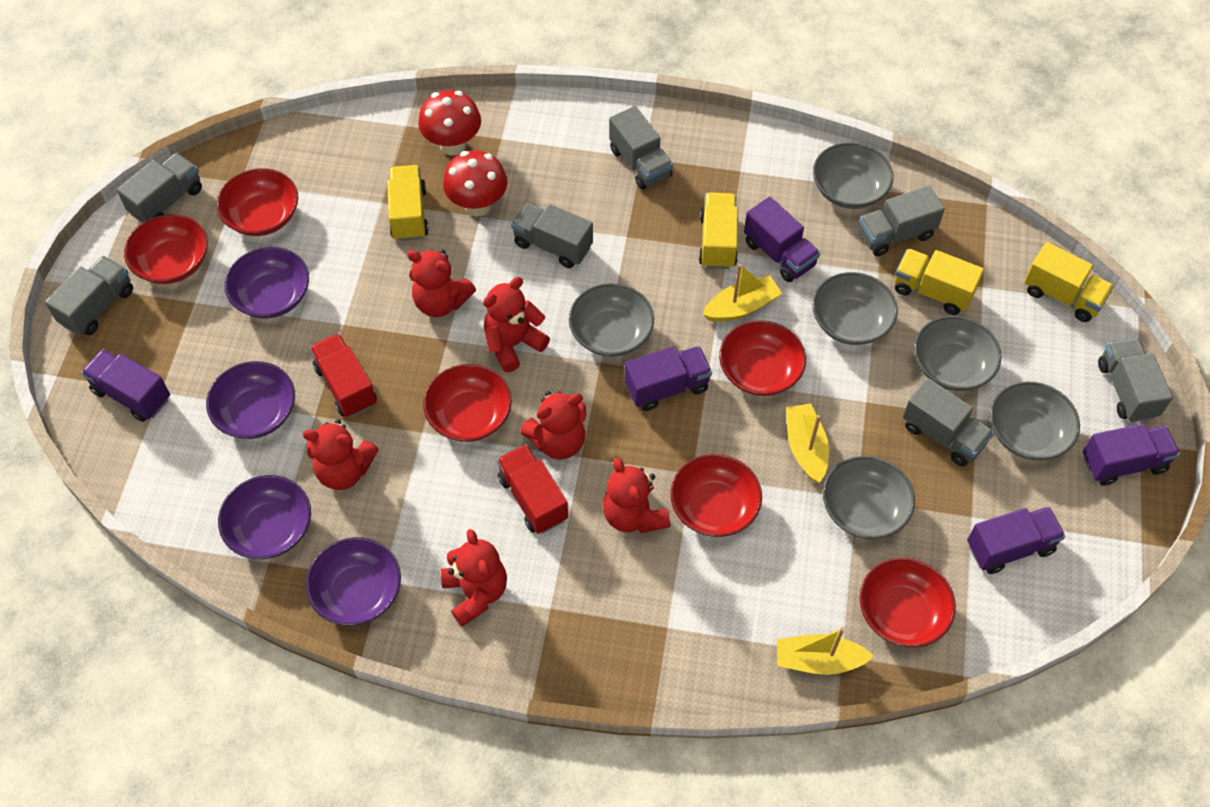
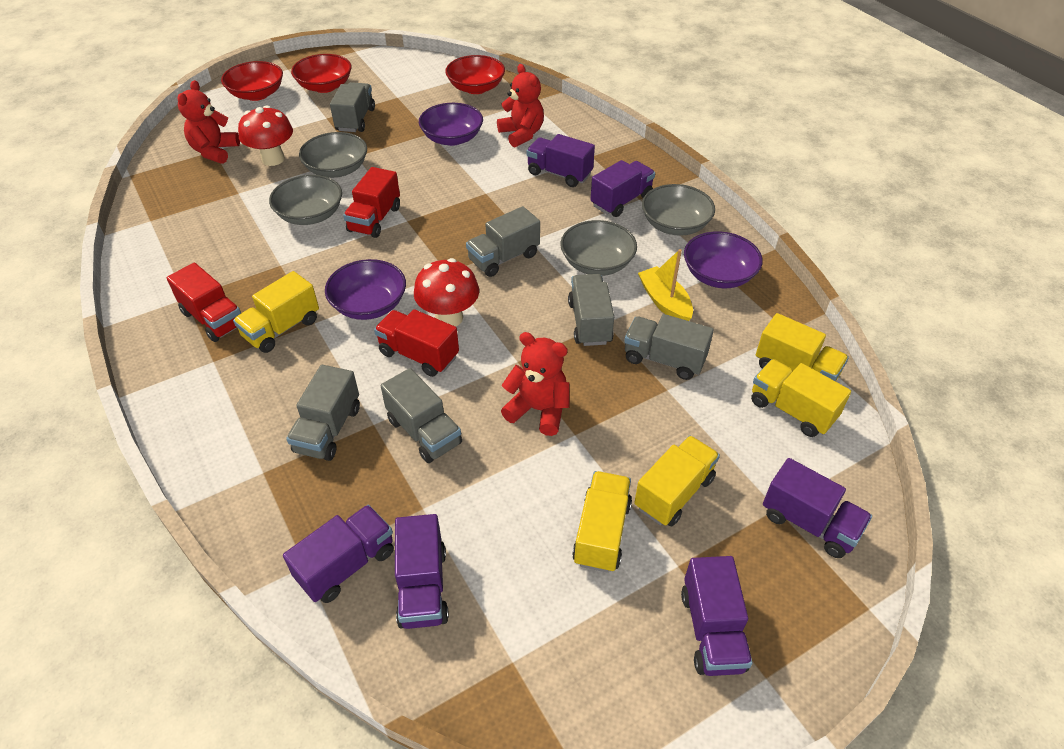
grey bowl: [569,283,654,357] [812,272,898,345] [813,142,893,209] [823,456,915,539] [914,316,1001,391] [990,382,1080,460] = 6 -> [269,175,342,225] [299,132,367,178] [560,220,637,276] [642,184,715,236] = 4
grey truck: [45,256,133,336] [117,153,202,223] [511,203,593,268] [609,106,673,190] [859,186,945,256] [903,378,994,466] [1098,337,1173,422] = 7 -> [286,365,360,461] [330,82,375,132] [381,368,462,463] [466,206,540,277] [568,274,614,346] [624,314,714,380] = 6
purple bowl: [206,361,295,439] [218,475,311,559] [225,247,309,319] [306,537,401,626] = 4 -> [325,259,406,320] [419,103,483,146] [684,231,763,288] = 3
purple truck: [81,349,170,422] [624,346,712,411] [744,197,820,282] [967,506,1065,574] [1083,424,1180,486] = 5 -> [283,505,394,603] [395,514,449,629] [526,134,595,187] [590,160,655,217] [681,556,753,676] [763,458,872,558] = 6
red bowl: [124,214,208,284] [216,168,298,236] [423,364,512,442] [670,454,762,537] [719,320,806,396] [859,558,956,647] = 6 -> [221,61,283,101] [291,54,352,93] [445,55,505,94] = 3
red teddy bear: [303,419,379,490] [407,249,476,317] [441,529,507,627] [483,277,550,372] [520,391,586,460] [603,458,670,533] = 6 -> [177,80,240,164] [497,64,544,147] [501,332,570,436] = 3
red truck: [310,333,377,417] [497,444,568,534] = 2 -> [167,262,241,342] [343,167,400,238] [374,309,459,377] = 3
yellow boat: [702,264,782,322] [777,627,873,675] [786,404,829,483] = 3 -> [638,249,693,321] = 1
yellow truck: [387,165,429,241] [699,192,738,269] [894,249,984,315] [1024,242,1114,322] = 4 -> [233,271,319,353] [572,471,632,573] [634,435,720,526] [751,359,851,437] [756,313,849,381] = 5

